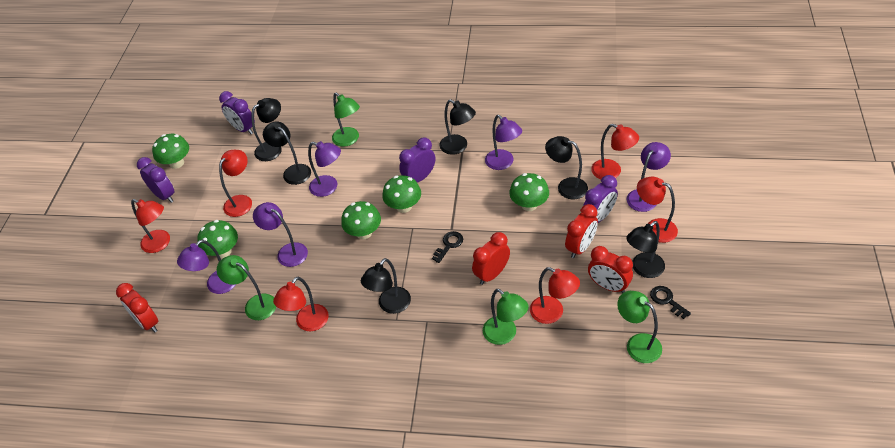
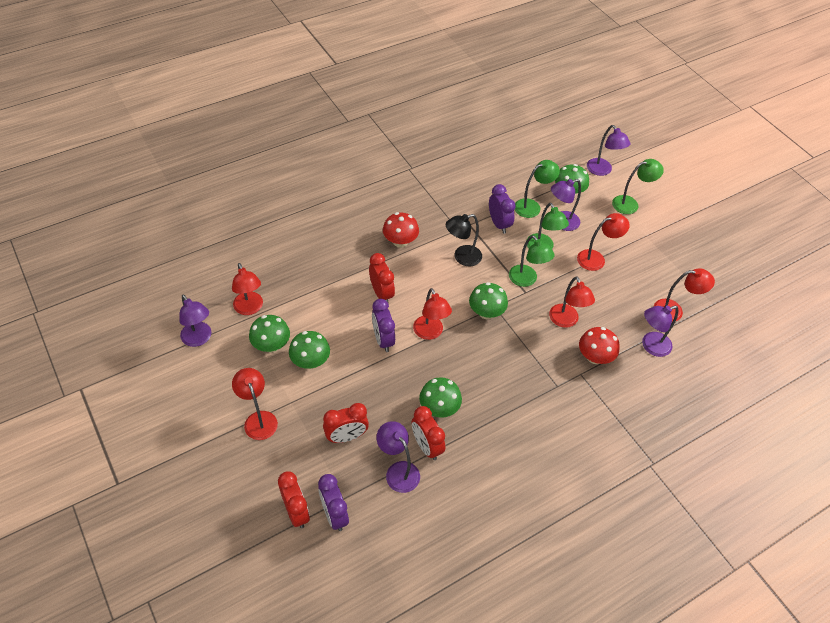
black key: [432,231,463,263] [650,286,691,319] = 2 -> none = 0
black lamp: [251,98,282,161] [263,121,311,185] [361,258,411,314] [440,99,476,155] [545,136,588,199] [626,221,665,278] = 6 -> [446,214,482,266] = 1
purple clock: [137,157,174,203] [219,91,255,134] [399,137,436,182] [583,175,618,223] = 4 -> [318,474,349,531] [372,299,395,352] [489,184,516,234] = 3
red mushroom: none = 0 -> [383,212,419,248] [579,327,620,364] = 2

